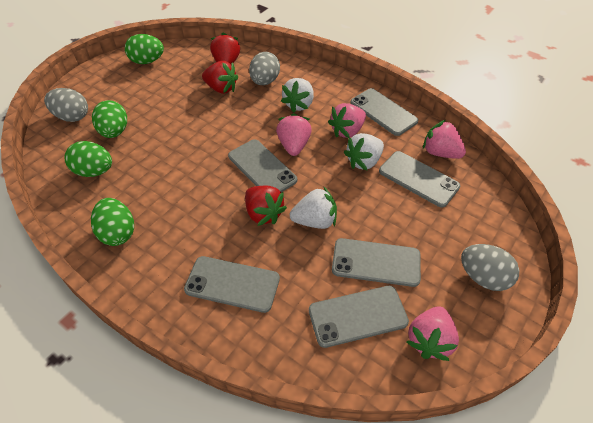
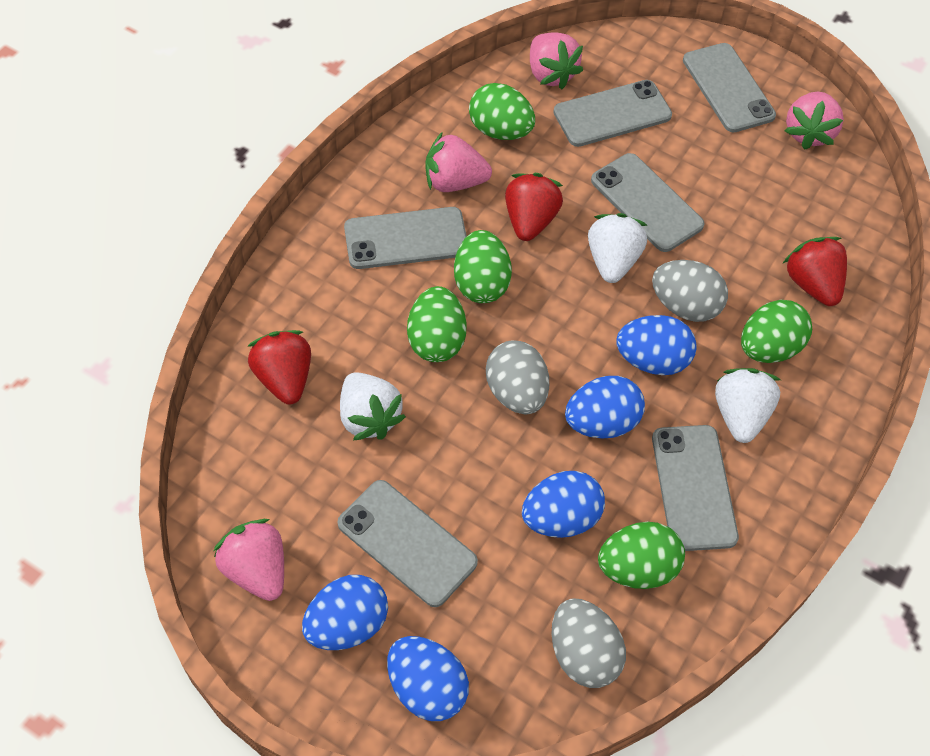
blue egg: none = 0 -> [302,575,388,650] [387,636,469,721] [522,471,605,538] [565,376,645,438] [616,315,697,375] = 5
green egg: [64,141,112,177] [91,198,134,246] [92,100,127,138] [125,34,164,64] = 4 -> [407,286,467,362] [454,230,512,303] [469,83,535,140] [598,522,685,589] [741,300,812,363] = 5

